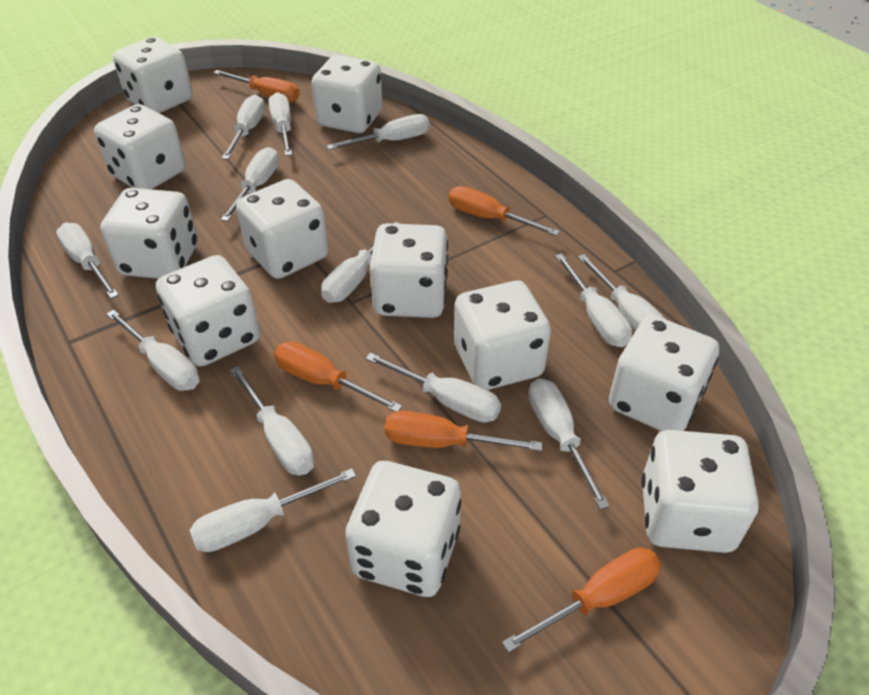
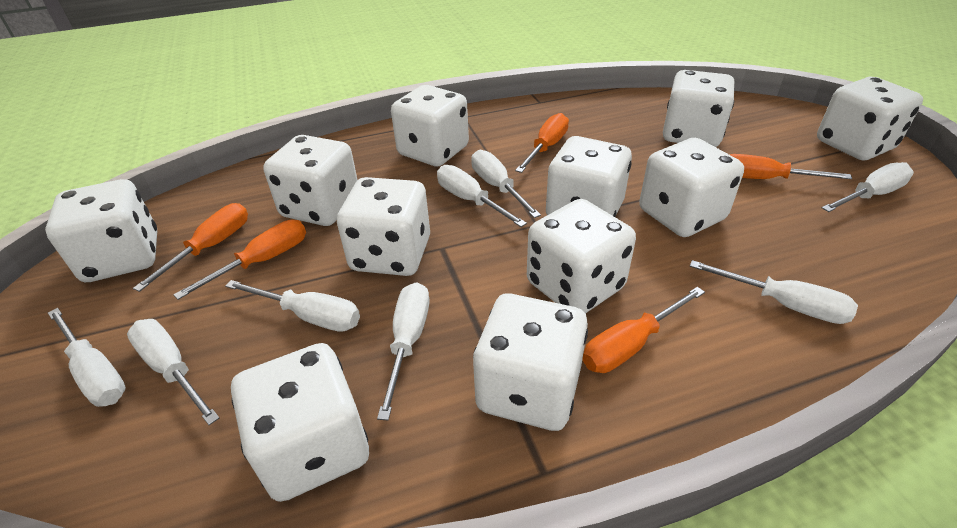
white screwdriver: [56,223,119,299] [106,310,200,391] [190,468,356,552] [221,95,265,160] [221,147,279,222] [230,366,314,475] [269,92,292,156] [321,222,400,303] [327,114,430,150] [366,353,501,423] [528,378,610,510] [555,253,632,347] [578,254,665,331] = 13 -> [48,308,126,407] [127,319,219,425] [225,280,360,332] [377,282,429,420] [437,165,527,227] [471,150,541,218] [690,260,858,324] [822,162,914,212] = 8

